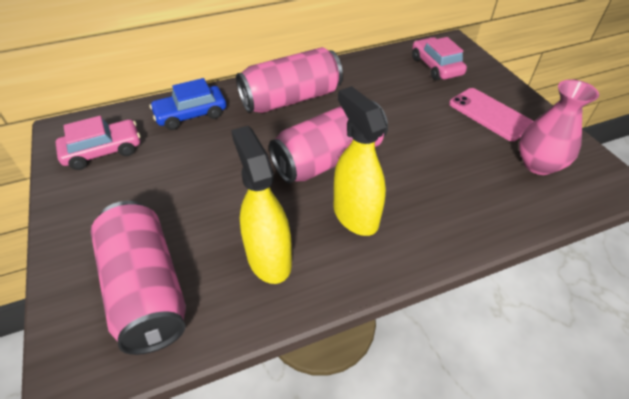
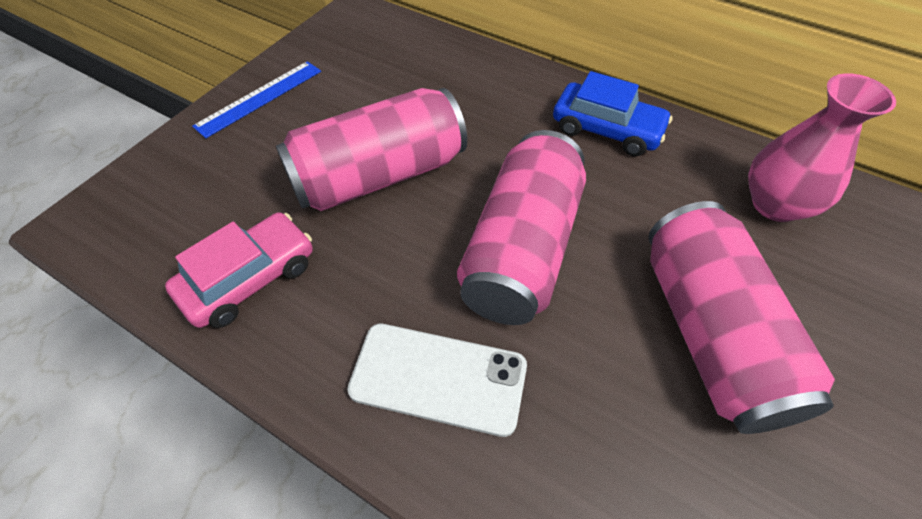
blue ruler: none = 0 -> [192,61,321,138] = 1
pink car: [55,116,140,170] [412,37,467,80] = 2 -> [165,212,313,328] = 1
pink phone: [449,88,534,141] = 1 -> none = 0
white phone: none = 0 -> [347,324,527,437] = 1
yellow spray bottle: [231,126,292,284] [334,86,387,236] = 2 -> none = 0

